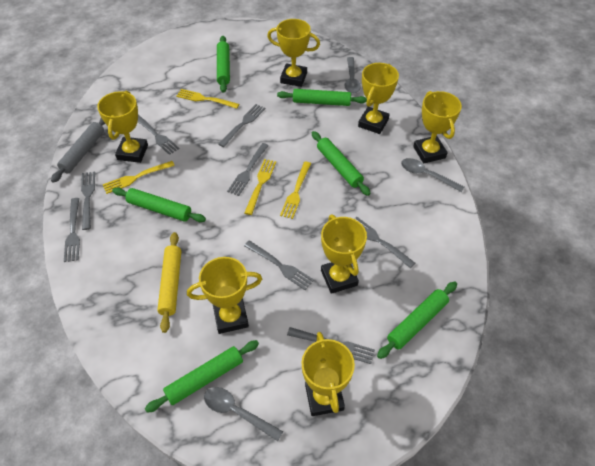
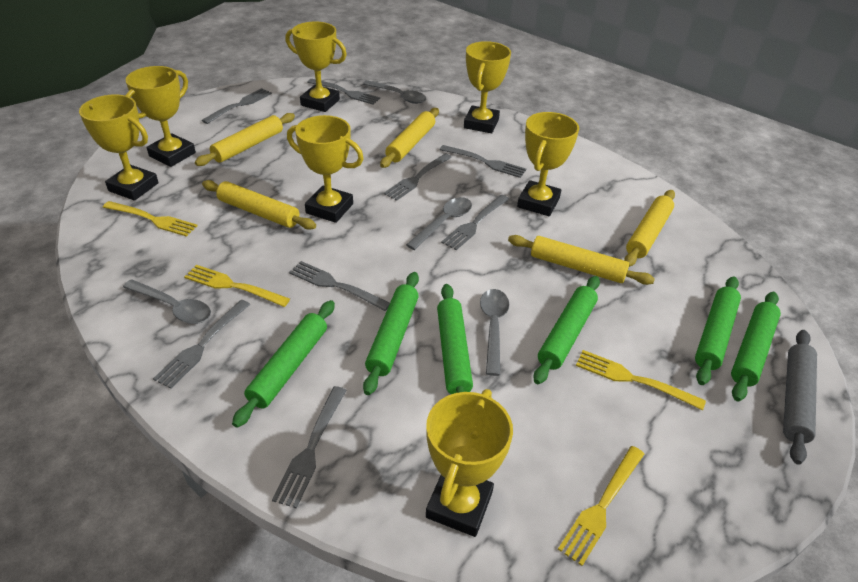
grey spoon: [204,387,283,441] [345,57,361,94] [401,158,464,192] = 3 -> [123,279,211,324] [363,80,426,104] [406,197,472,250] [480,289,509,376] = 4
yellow rolling pin: [157,232,181,333] = 1 -> [195,113,295,166] [202,180,316,230] [380,108,439,168] [508,235,655,285] [624,190,675,267] = 5

